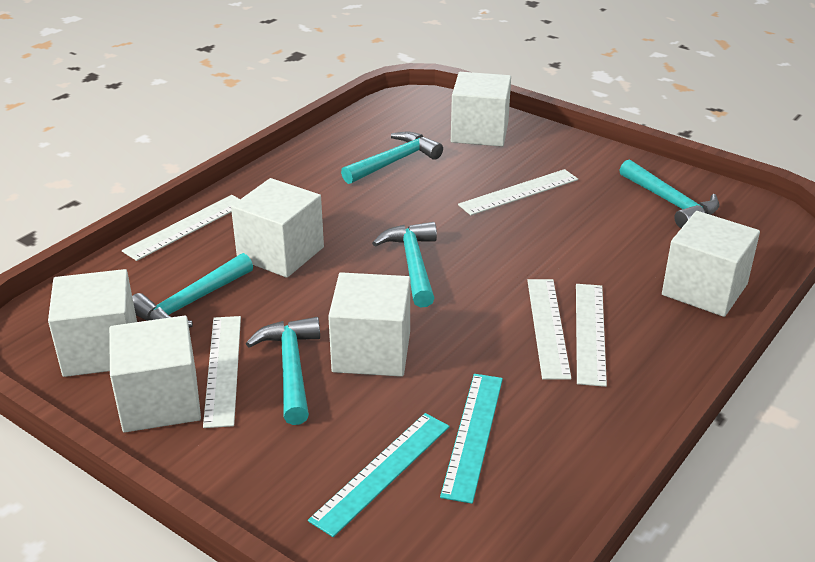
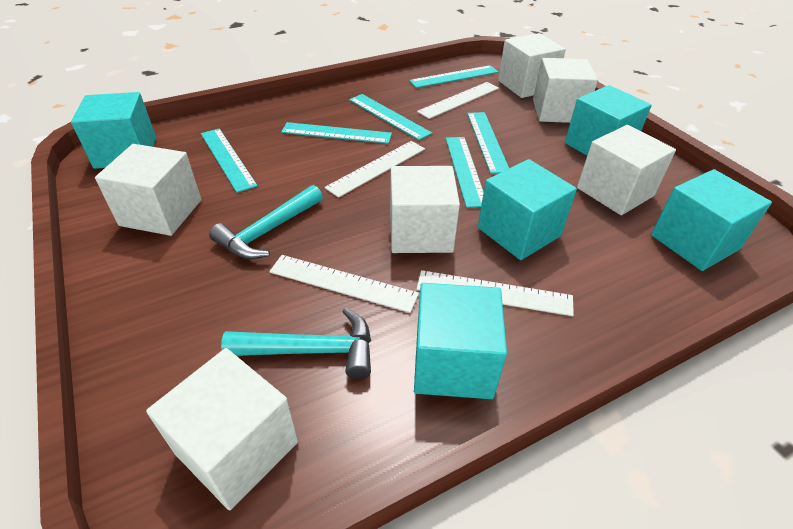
turquoise cube: none = 0 -> [71,92,156,169] [414,283,507,399] [478,159,577,260] [565,85,652,155] [651,169,772,271] = 5
turquoise hammer: [132,253,253,328] [246,317,320,425] [341,132,443,184] [372,222,437,307] [619,159,719,228] = 5 -> [209,185,323,259] [221,308,371,379] = 2
turquoise ruler: [308,413,450,537] [440,374,503,504] = 2 -> [201,128,258,193] [281,122,392,144] [349,94,432,140] [409,65,498,88] [446,137,484,208] [467,112,509,174] = 6
white ruler: [122,195,240,261] [203,316,241,428] [458,169,578,216] [527,279,571,380] [576,284,607,387] = 5 -> [269,255,419,313] [325,141,425,198] [417,82,499,119] [417,270,574,316] = 4

